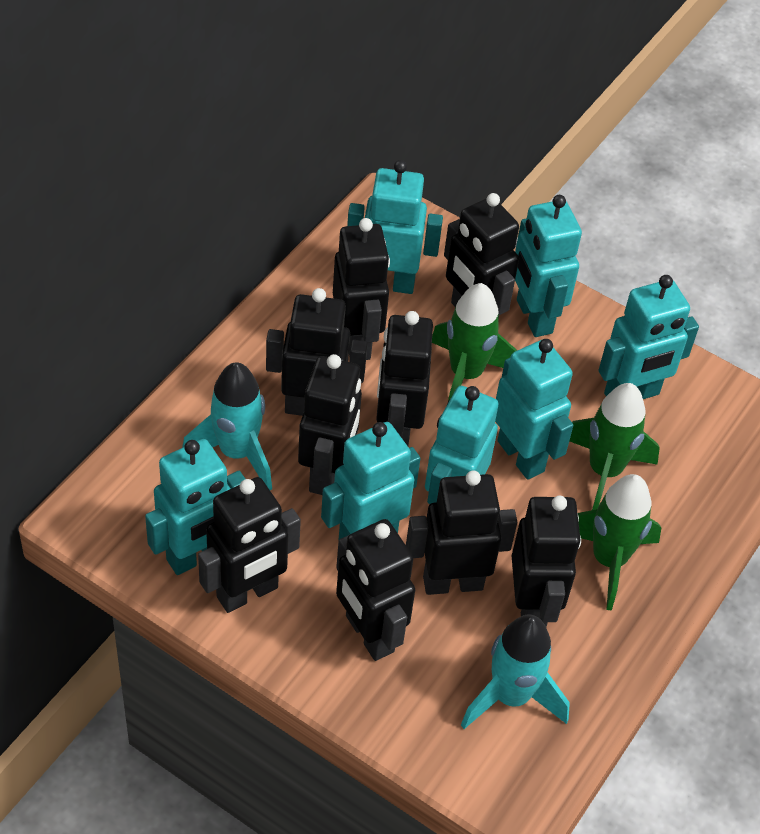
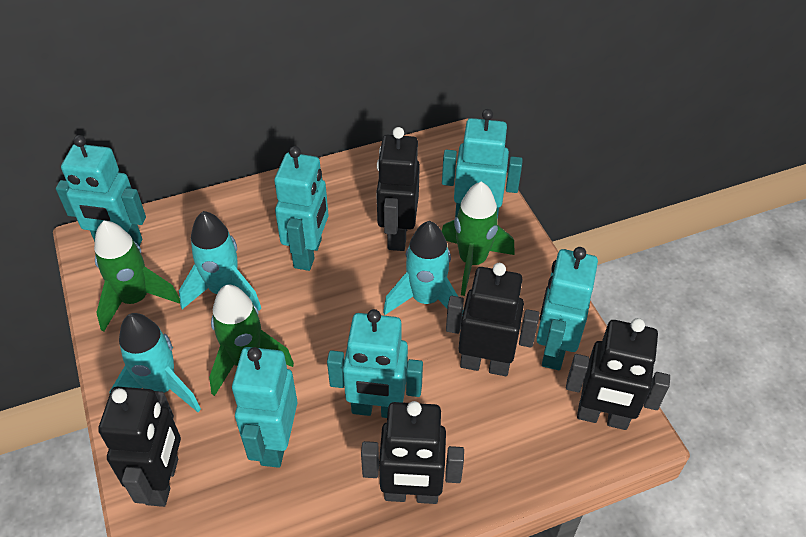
black robot: [198,477,301,613] [266,288,368,416] [298,354,362,495] [333,218,390,360] [336,519,415,661] [376,311,433,446] [406,470,517,595] [444,193,519,319] [512,495,581,627] = 9 -> [98,387,181,507] [361,401,464,504] [376,127,420,251] [446,263,539,376] [566,318,670,430] = 5
turquoise robot: [145,439,245,575] [321,422,420,541] [347,160,443,294] [425,386,499,504] [495,339,573,480] [515,195,582,337] [599,275,699,399] = 7 -> [56,135,146,246] [232,347,298,468] [274,146,328,271] [327,309,423,418] [442,109,523,220] [537,247,598,370] = 6
turquoise rocket: [182,362,272,490] [461,614,570,729] = 2 -> [110,313,201,412] [179,211,261,311] [383,221,463,315] = 3

